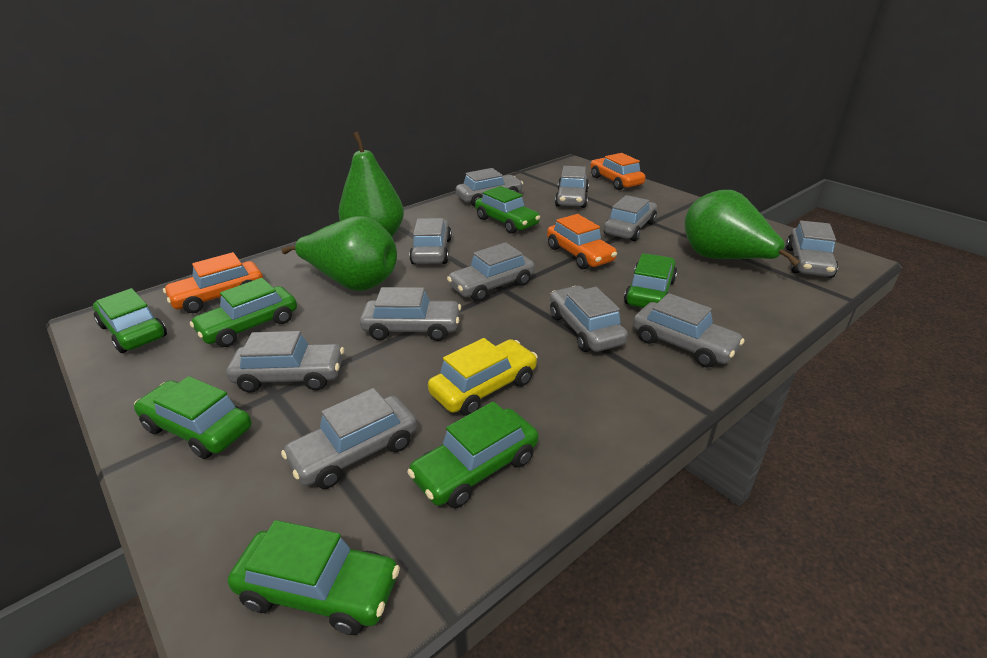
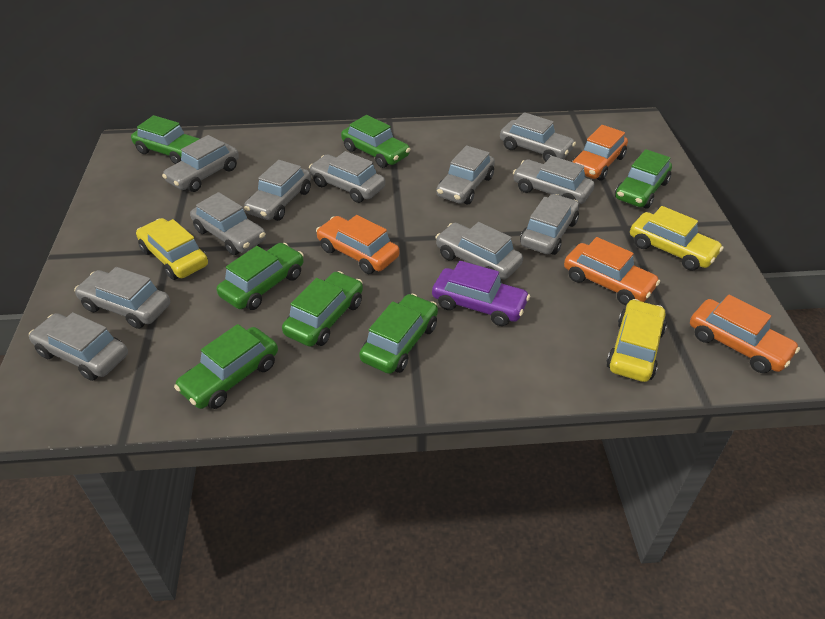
green pear: [281,216,397,291] [338,131,404,236] [684,190,801,267] = 3 -> none = 0
orange car: [163,252,263,313] [547,214,617,269] [591,153,646,190] = 3 -> [316,215,400,274] [564,237,660,305] [572,125,628,181] [690,295,800,373] = 4
purple car: none = 0 -> [432,261,530,326] = 1
yellow car: [428,338,538,416] = 1 -> [136,218,208,280] [606,299,667,382] [630,206,723,271] = 3

